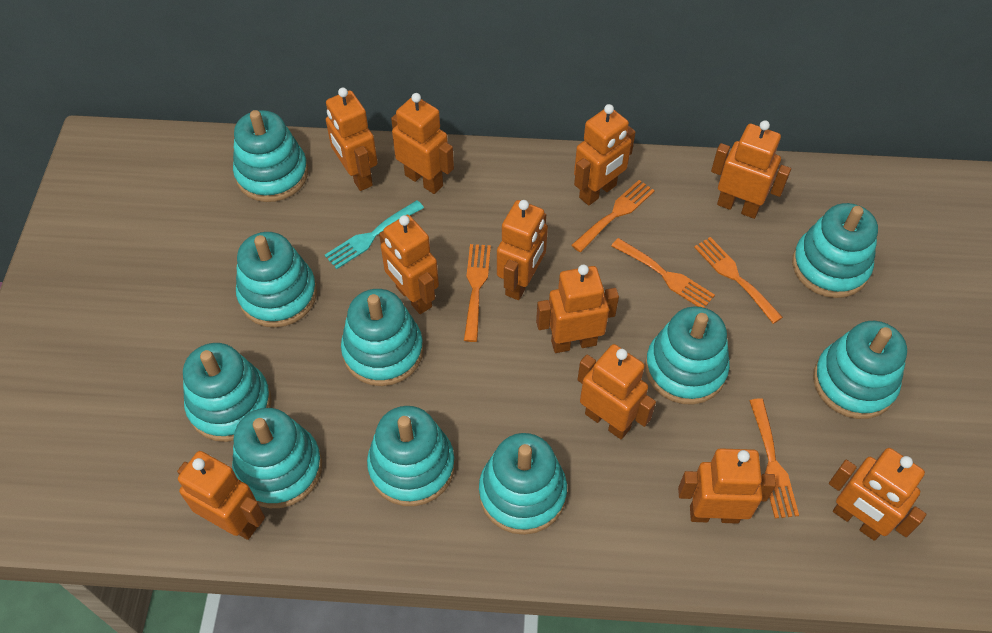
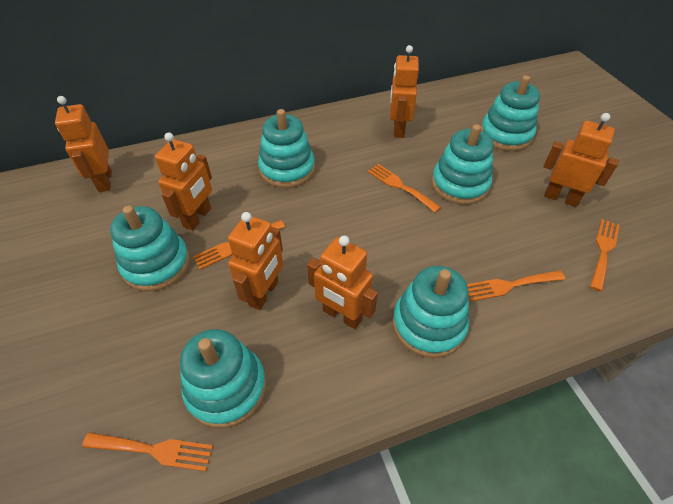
orange robot: [177,451,265,540] [326,88,378,191] [379,215,439,314] [391,93,454,194] [497,200,548,300] [536,264,619,353] [574,104,636,205] [577,344,656,439] [678,448,776,524] [711,120,791,219] [829,448,926,541] = 11 -> [55,96,112,192] [155,132,212,230] [228,212,283,310] [307,236,378,329] [390,45,419,138] [543,113,619,207] = 6
turquoise fork: [325,200,424,269] = 1 -> none = 0
turquoise stacking toy: [183,343,272,442] [232,408,322,508] [233,110,308,202] [236,232,317,328] [341,289,424,386] [367,406,455,506] [479,433,567,535] [645,306,730,405] [792,203,878,298] [813,321,907,419] = 10 -> [110,206,190,291] [180,329,266,428] [258,109,315,188] [393,266,469,358] [431,124,493,205] [481,75,540,151] = 6

